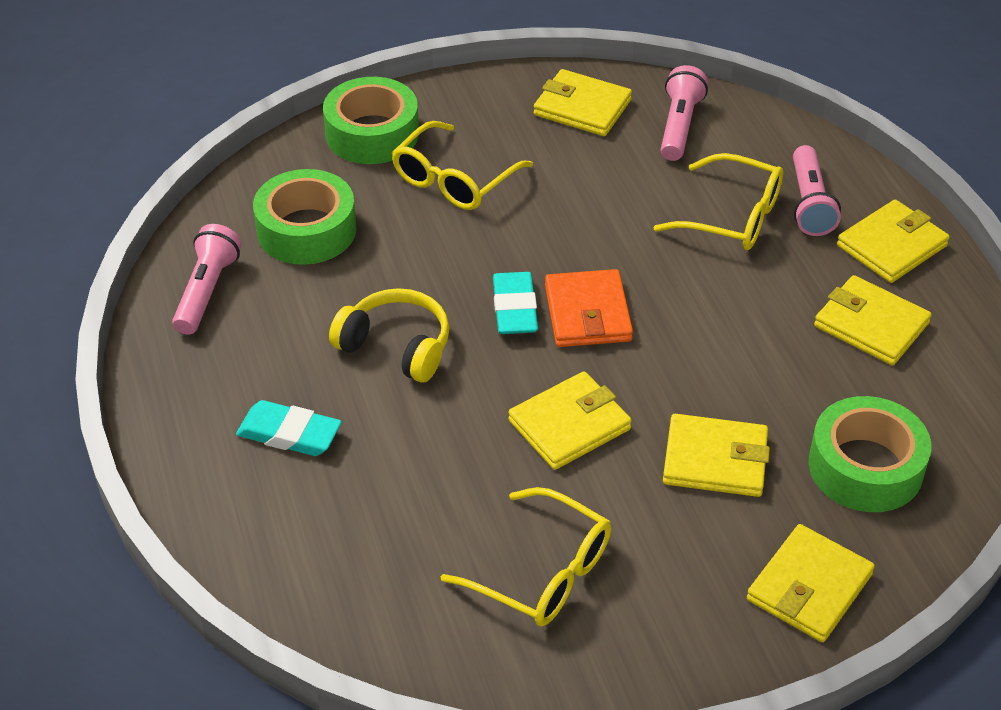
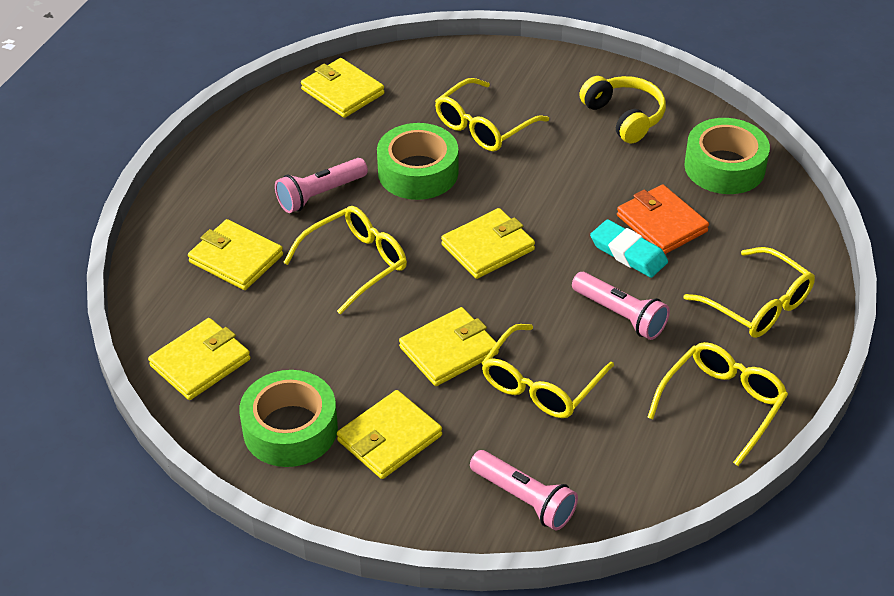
turquoise eraser: [236,400,342,456] [493,272,538,334] = 2 -> [590,219,668,278] = 1
yellow glasses: [392,121,533,210] [441,487,611,626] [653,153,783,250] = 3 -> [283,206,407,315] [435,78,549,151] [482,324,614,418] [647,342,788,466] [684,247,815,338] = 5

